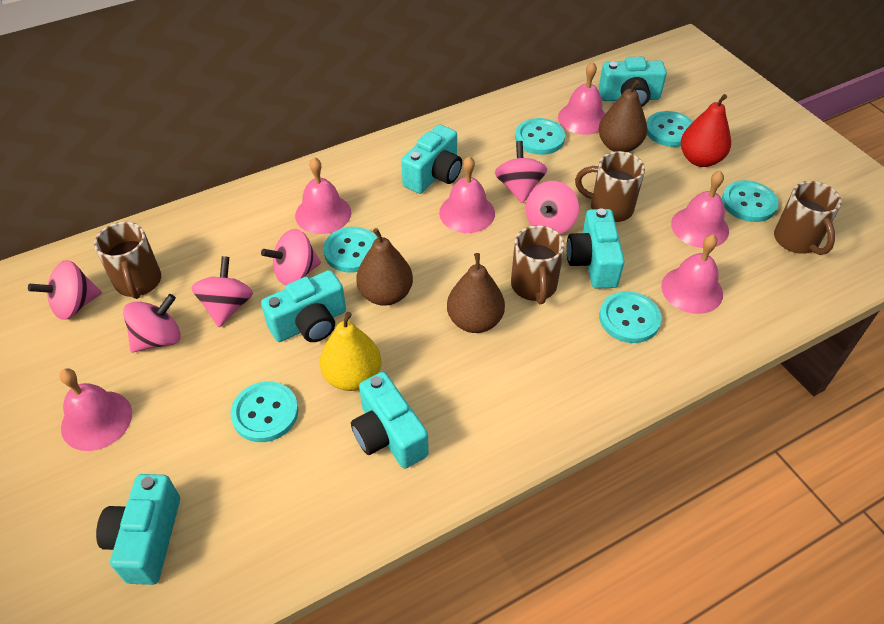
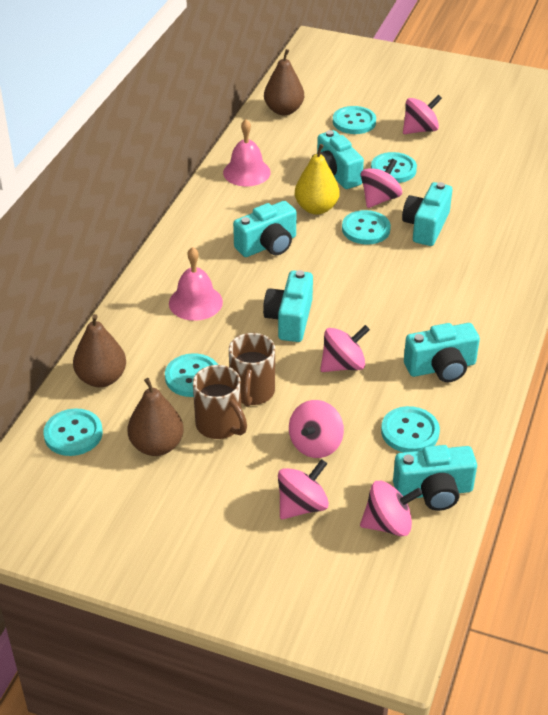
brown mug: [94,222,161,299] [511,225,565,304] [575,151,645,222] [774,181,842,255] = 4 -> [193,365,247,439] [229,333,275,407] = 2
pink bell: [59,368,132,451] [295,157,351,234] [439,156,495,233] [558,62,606,135] [661,234,723,314] [671,171,729,248] = 6 -> [169,247,223,321] [223,119,271,186] = 2
red pear: [681,94,731,167] = 1 -> none = 0

